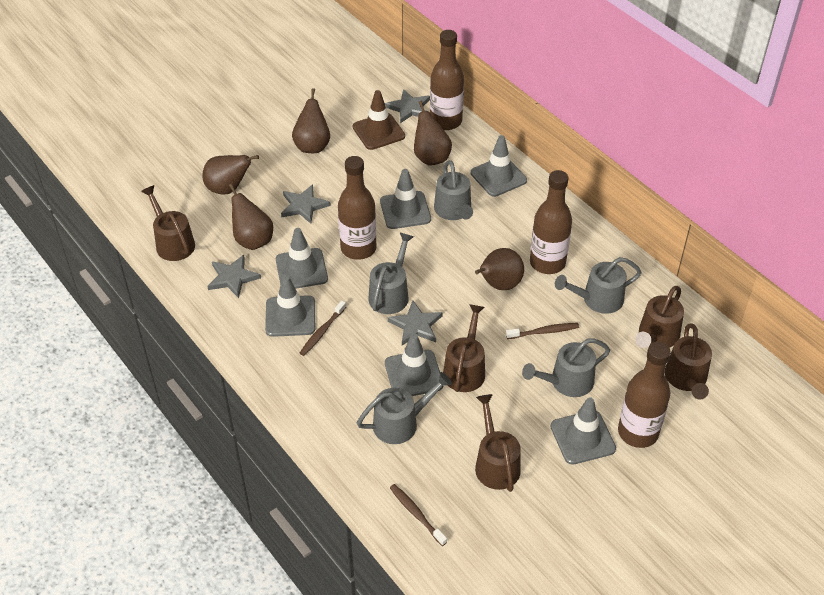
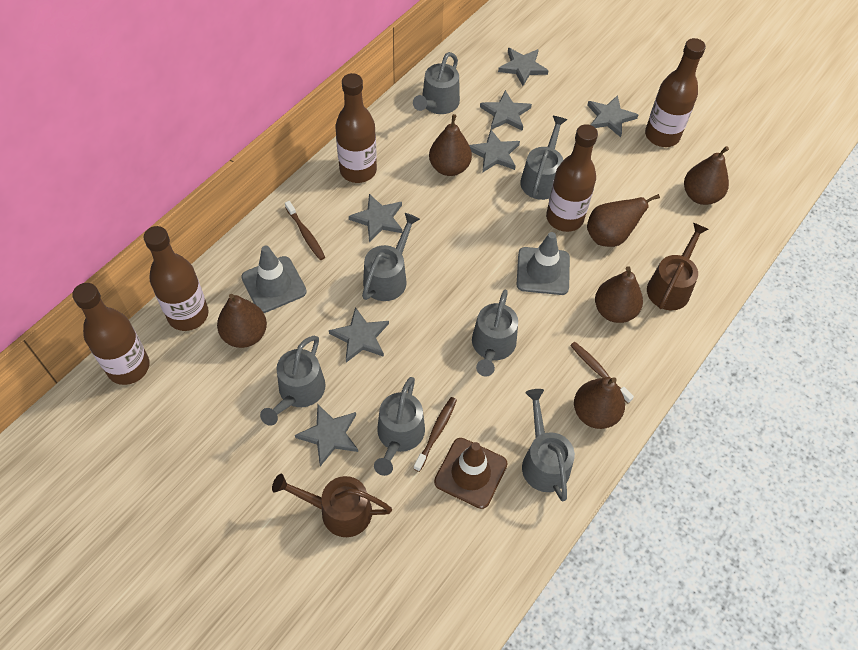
brown bottle: [338,156,376,260] [430,30,464,130] [530,170,572,274] [618,342,670,448] = 4 -> [72,283,150,385] [144,226,209,331] [335,73,377,183] [546,124,598,232] [645,38,706,147] = 5
brown pear: [202,155,259,195] [229,183,273,250] [292,88,330,153] [414,101,452,166] [475,248,524,290] = 5 -> [217,294,267,348] [429,114,472,176] [574,377,625,429] [587,194,660,247] [595,266,643,323] [684,146,729,205] = 6
brown watering can: [141,185,195,261] [443,304,485,392] [475,394,521,492] [635,286,684,348] [665,324,712,400] = 5 -> [272,474,392,537] [647,223,708,310] = 2
grey star: [207,255,261,298] [281,185,331,224] [385,89,430,123] [388,300,443,345] = 4 -> [295,405,358,466] [329,307,389,363] [349,194,403,242] [469,130,520,173] [480,90,532,131] [498,48,549,86] [587,95,638,137] = 7
grey traffic cone: [265,275,315,337] [276,228,328,288] [380,169,431,229] [385,333,444,396] [471,135,527,197] [550,397,616,465] = 6 -> [241,246,307,313] [517,232,570,295] = 2
grey watering can: [357,372,452,444] [368,233,414,314] [434,160,473,220] [522,338,610,397] [555,257,642,314] = 5 -> [260,336,326,426] [362,213,420,301] [374,377,425,476] [413,52,460,114] [472,290,518,376] [520,116,567,200] [522,389,575,502] = 7

